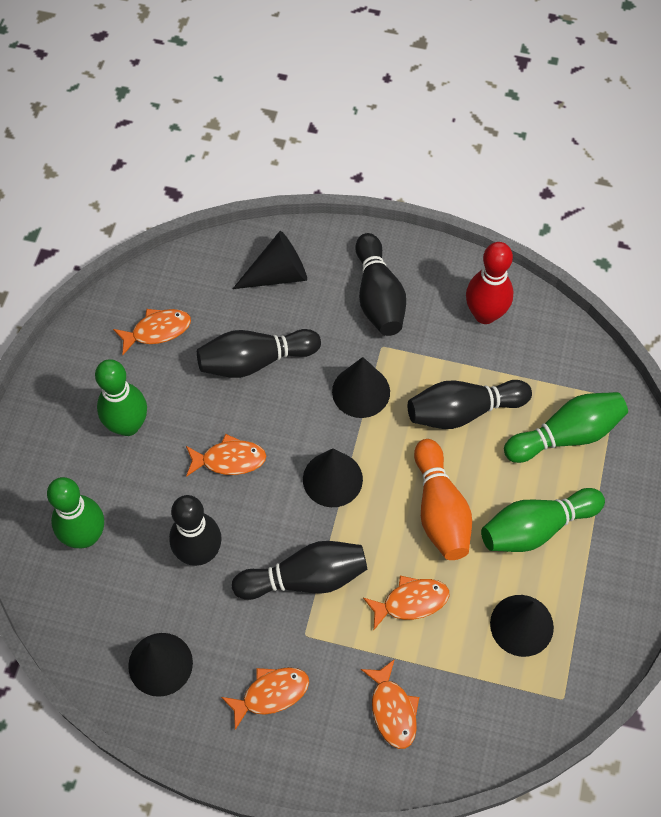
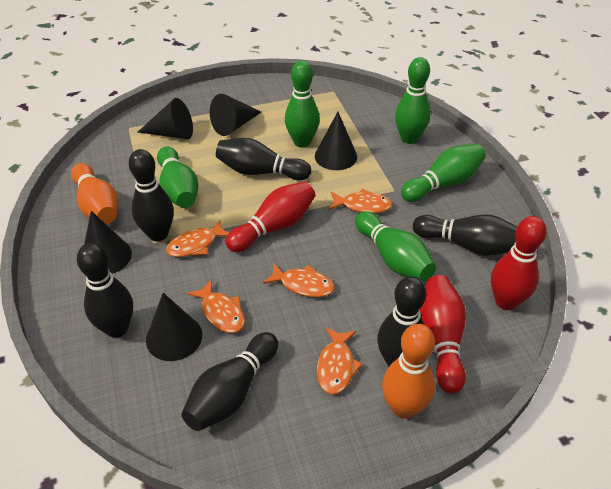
black bowling pin: [169,495,222,566] [197,329,321,378] [232,541,367,600] [355,233,406,336] [408,380,532,429] = 5 -> [77,243,133,338] [129,149,174,241] [182,332,278,431] [216,138,311,181] [377,276,426,366] [413,214,517,256] = 6
green bowling pin: [47,477,104,548] [95,359,147,436] [481,488,605,552] [504,392,628,463] = 4 -> [157,147,199,208] [285,61,320,147] [355,211,436,281] [395,57,430,144] [401,144,486,202] = 5
orange bowling pin: [414,439,472,560] = 1 -> [71,163,118,224] [382,324,435,419] = 2
red bowling pin: [466,242,513,324] = 1 -> [225,182,315,252] [420,275,466,393] [491,216,547,310] = 3

